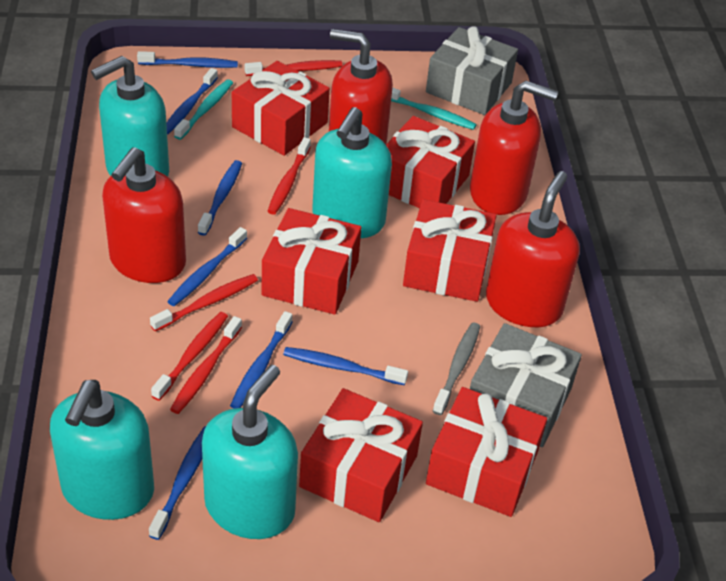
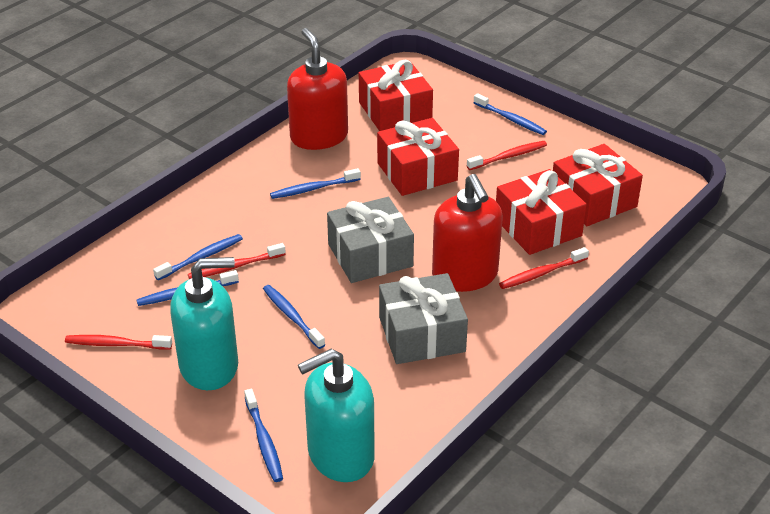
blue toothbrush: [137,51,238,68] [149,426,206,540] [166,68,218,134] [167,227,247,306] [198,160,242,236] [230,311,292,409] [283,347,408,385] = 7 -> [136,270,239,306] [153,234,243,280] [244,389,283,482] [263,285,325,349] [270,168,361,199] [473,93,547,135] = 6
grey toothbrush: [433,323,480,415] = 1 -> none = 0
red gift: [232,61,330,156] [261,208,361,315] [299,388,423,522] [386,116,475,208] [403,199,497,302] [426,387,547,517] = 6 -> [359,60,433,131] [377,118,459,196] [496,169,587,255] [553,144,643,226] = 4
red soap dispenser: [102,147,186,283] [329,29,393,144] [470,81,558,215] [486,171,580,327] = 4 -> [287,28,348,150] [432,174,502,292] = 2
red toothbrush: [150,274,258,332] [151,312,228,401] [170,316,242,414] [245,60,343,76] [268,137,311,215] = 5 -> [65,335,172,350] [188,243,286,279] [467,141,547,170] [499,247,589,289] = 4
turquoise soap dispenser: [50,380,154,520] [91,56,169,176] [202,365,298,539] [312,107,392,239] = 4 -> [170,257,238,390] [298,349,375,482] = 2
turquoise toothbrush: [174,79,233,140] [391,88,477,130] = 2 -> none = 0

